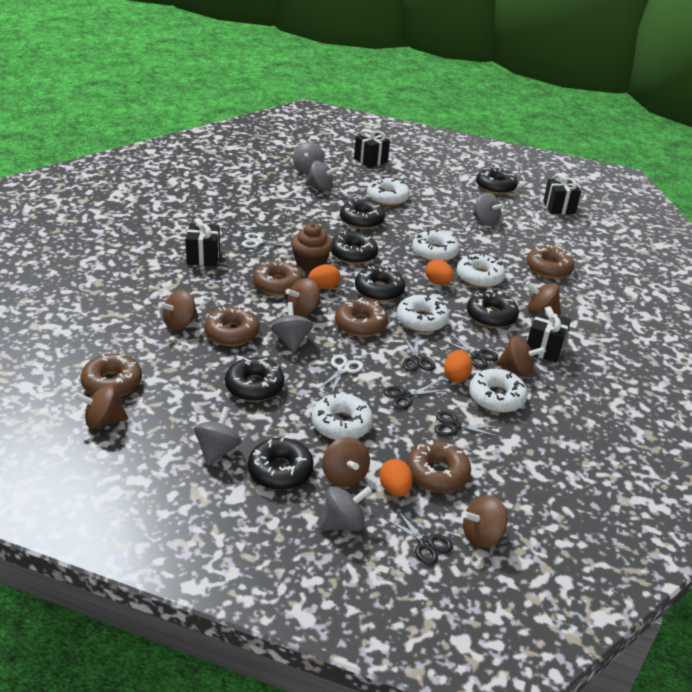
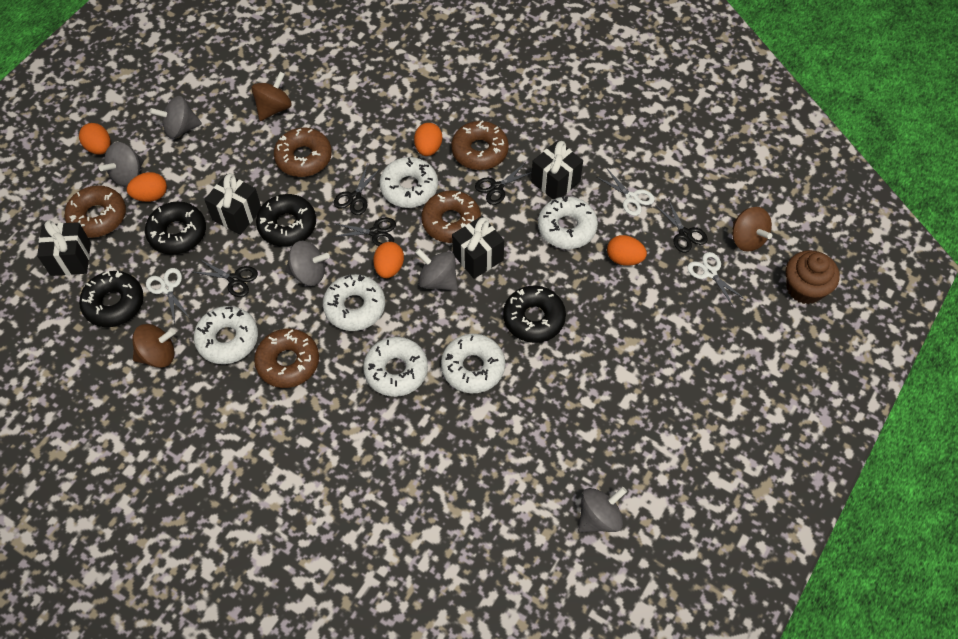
black donut: [225,357,284,402] [248,437,314,490] [331,232,378,264] [340,199,385,229] [355,266,405,302] [467,290,519,328] [476,167,518,194] = 7 -> [79,271,144,327] [145,201,206,255] [256,194,316,247] [503,285,566,343] = 4
brown donut: [80,353,142,397] [204,306,260,346] [253,259,303,296] [335,297,388,337] [406,440,471,493] [526,245,575,279] = 6 -> [65,185,126,238] [254,329,319,388] [274,128,332,177] [421,190,481,243] [451,120,509,170] = 5
brown spinning top: [73,385,128,429] [158,290,198,331] [285,278,320,317] [322,437,370,487] [462,495,508,548] [496,336,546,377] [525,281,561,315] = 7 -> [132,324,176,368] [252,72,291,121] [732,207,772,252] = 3
grey spinning top: [194,406,242,466] [271,302,313,353] [293,142,324,174] [305,161,339,192] [319,486,372,531] [473,193,505,226] = 6 -> [99,142,144,186] [149,96,202,139] [285,241,330,286] [415,248,458,291] [578,487,627,532] = 5
orange egg: [308,264,340,289] [379,459,413,497] [425,259,454,285] [444,350,473,382] = 4 -> [79,123,111,155] [127,172,167,202] [373,242,404,278] [414,123,442,156] [607,235,647,266] = 5
white scissors: [242,232,292,248] [318,354,363,393] = 2 -> [146,268,190,324] [597,169,655,216] [687,252,746,308] = 3

